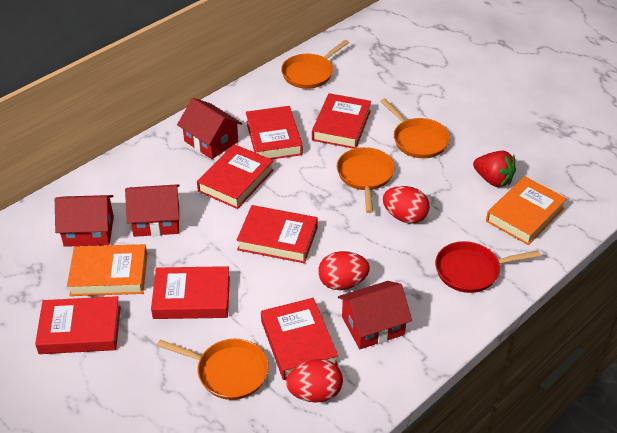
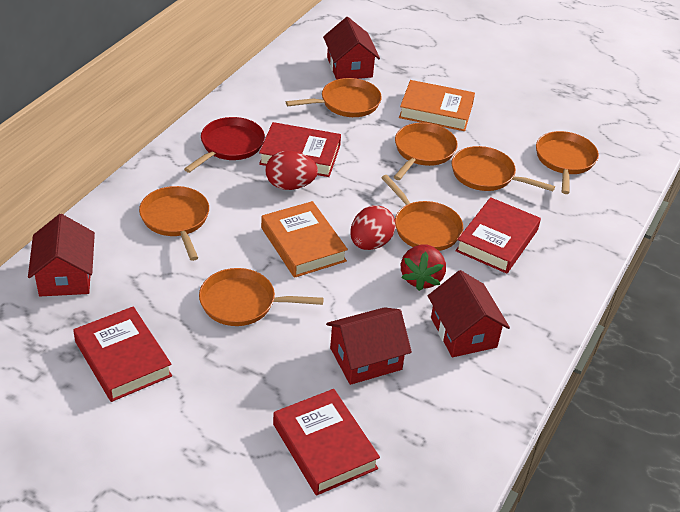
orange pan: [157,339,269,400] [281,40,349,89] [337,147,395,213] [380,98,450,158] = 4 -> [139,186,209,261] [199,268,324,326] [286,78,382,117] [381,175,463,251] [394,123,458,180] [452,146,555,191] [536,131,599,194] = 7
red book: [35,296,121,354] [151,266,230,319] [197,144,274,209] [236,205,318,263] [246,106,303,159] [261,298,338,380] [312,93,371,149] = 7 -> [73,306,172,402] [259,122,341,177] [273,389,380,496] [455,197,541,274] = 4
red egg: [286,359,343,402] [318,251,370,290] [383,186,430,224] = 3 -> [266,151,318,190] [350,205,396,250] = 2

